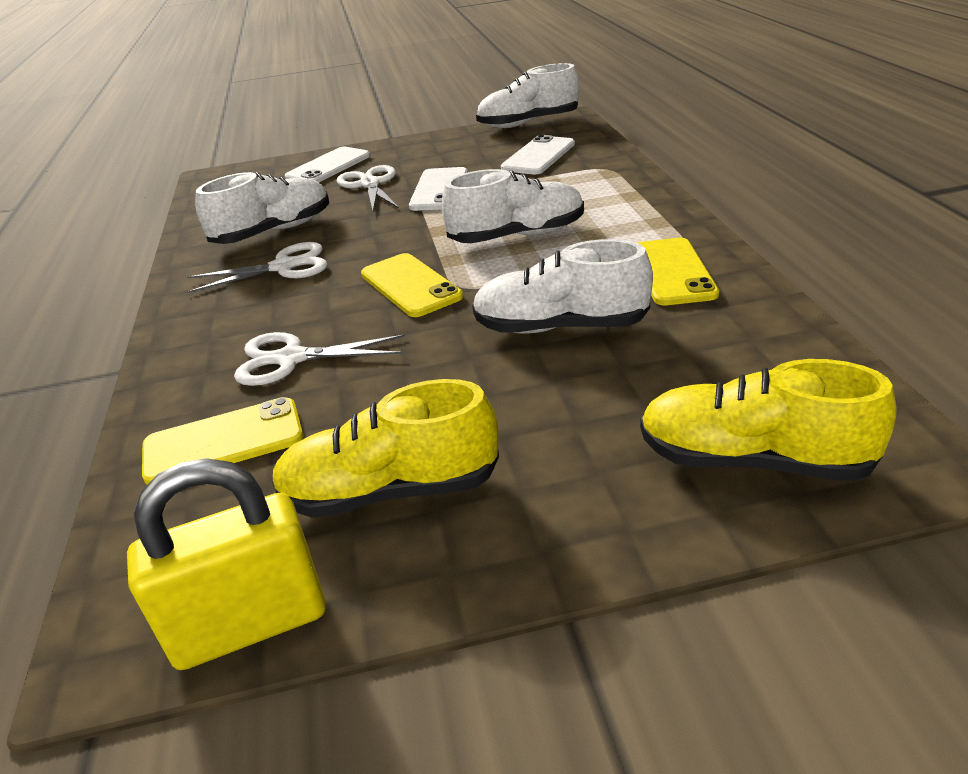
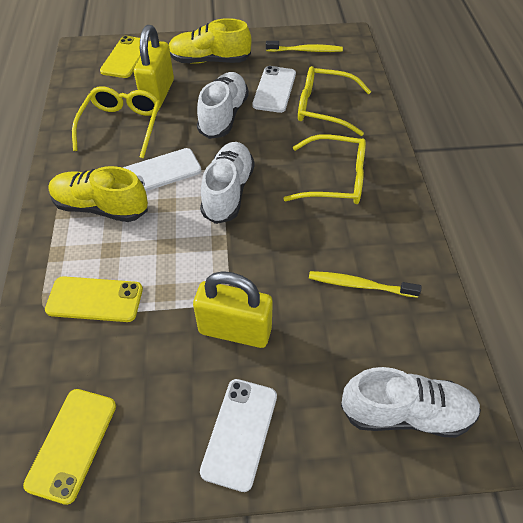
white scissors: [187,242,328,293] [234,332,405,386] [337,165,399,210] = 3 -> none = 0
white shoe: [196,172,329,244] [442,169,584,243] [472,239,653,334] [476,63,579,128] = 4 -> [197,72,249,139] [200,142,254,224] [341,367,481,438] = 3
yellow glasses: none = 0 -> [72,86,160,159] [283,134,366,204] [298,66,371,136] = 3
yellow padlock: [127,458,326,670] = 1 -> [134,25,174,107] [193,271,273,348] = 2
yellow toothbrush: none = 0 -> [266,41,343,52] [309,271,421,298] = 2

